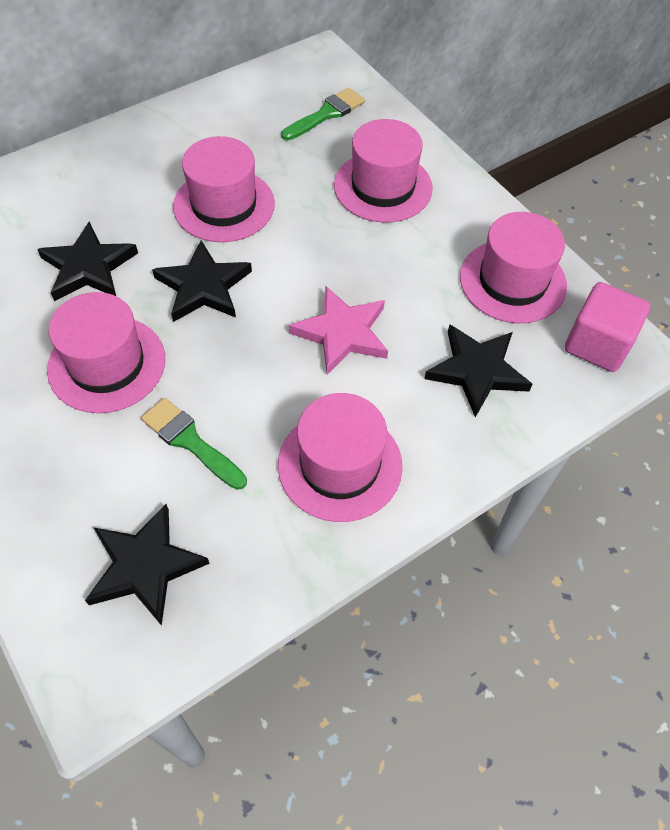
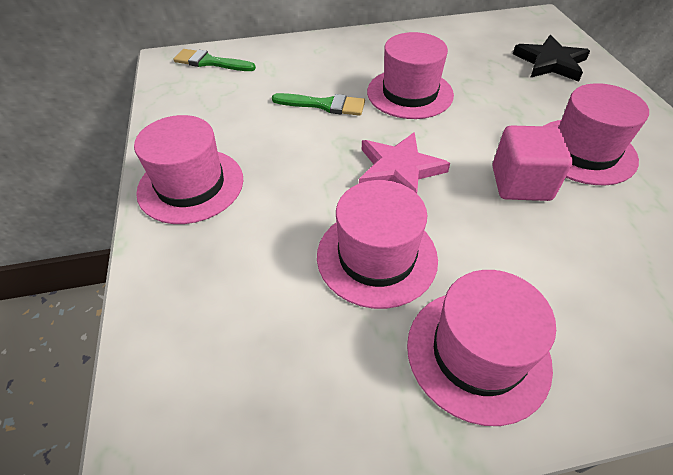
black star: [37,222,138,301] [85,504,210,626] [152,240,252,322] [424,324,532,417] = 4 -> [513,35,590,82] = 1

